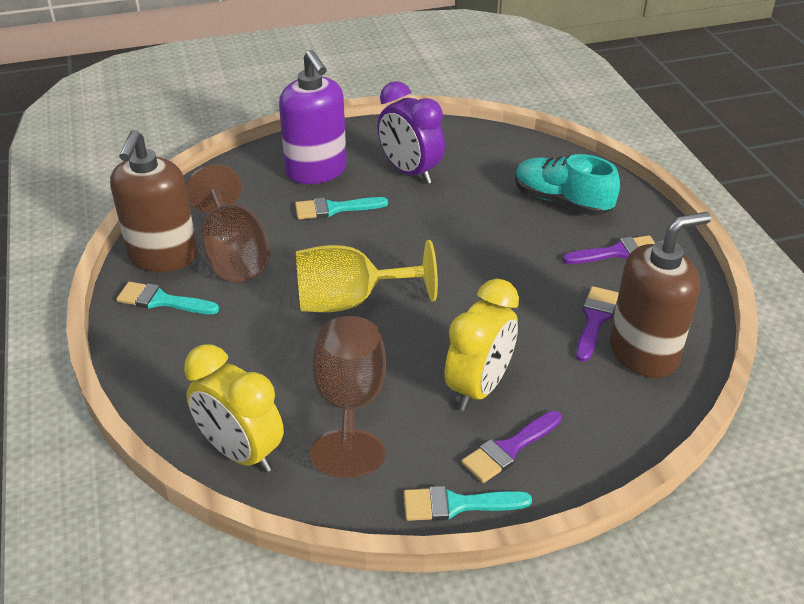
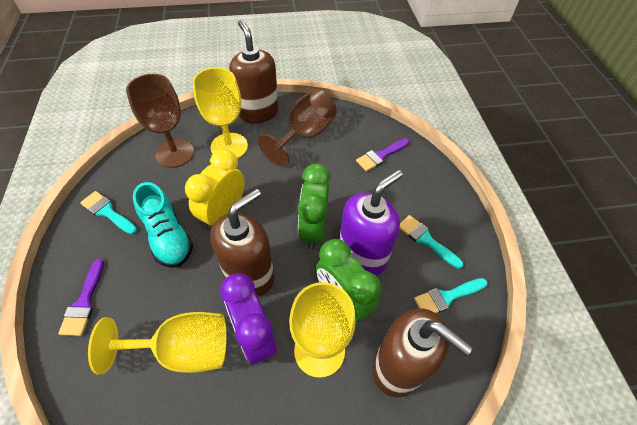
brown soap dispenser: [110,130,197,272] [610,212,711,378] = 2 -> [210,189,274,296] [229,20,279,123] [372,308,473,397] = 3
green clock: none = 0 -> [297,164,331,250] [316,239,381,322] = 2
purple brush: [461,411,562,483] [563,235,655,264] [576,286,619,362] = 3 -> [58,259,104,336] [356,138,409,172] = 2
yellow clock: [184,345,284,473] [444,279,519,411] = 2 -> [185,149,245,231] = 1
yellow goblet: [296,240,438,312] = 1 -> [88,312,227,374] [193,67,248,159] [289,282,356,378] = 3

